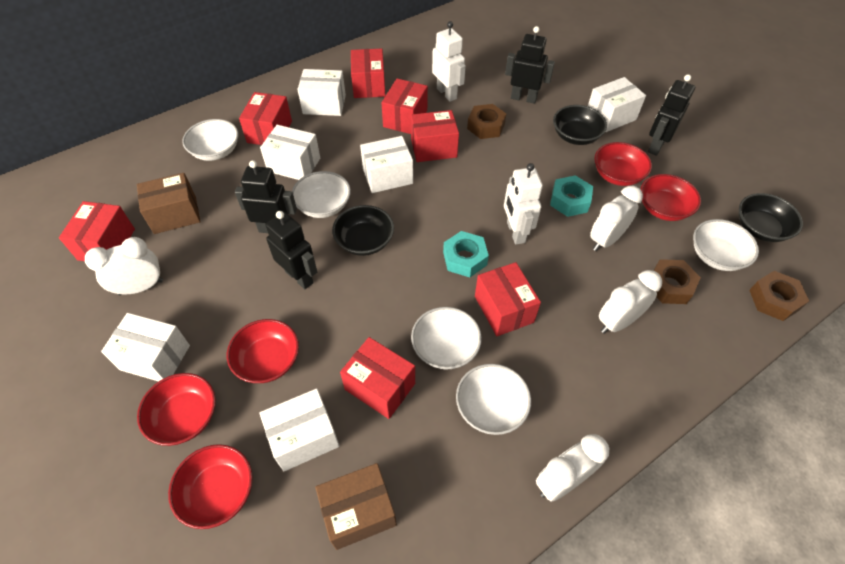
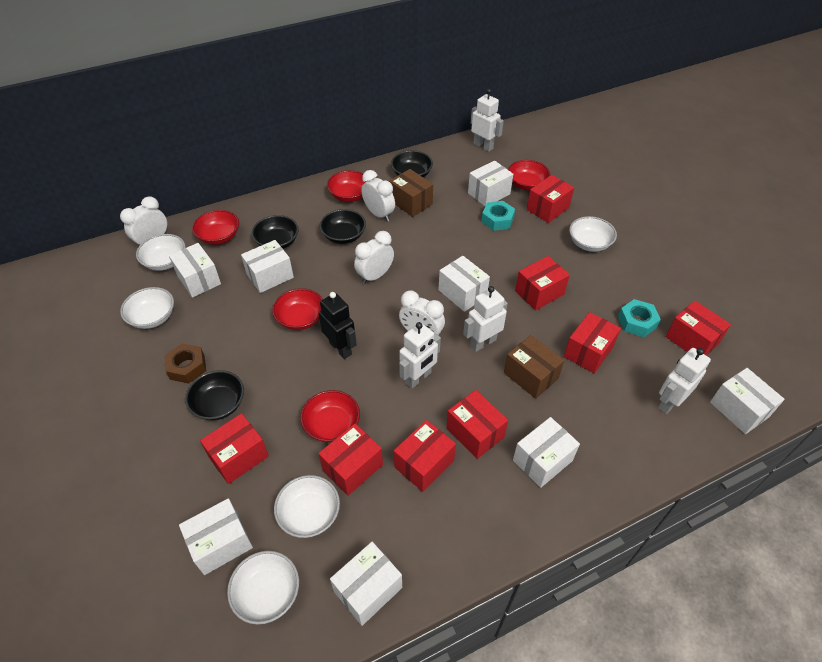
black bowl: [332,205,394,256] [553,105,607,145] [739,193,803,242] = 3 -> [185,370,244,420] [252,215,299,249] [320,209,366,244] [391,150,433,177] = 4
black robot: [235,160,297,233] [266,211,317,289] [505,26,555,104] [648,74,695,156] = 4 -> [319,292,357,359] = 1
brown nut: [467,104,506,139] [653,259,701,304] [749,271,809,321] = 3 -> [164,343,206,384] = 1
red box: [59,201,135,261] [239,92,292,145] [340,337,415,419] [351,49,386,98] [381,78,428,134] [411,110,459,162] [475,262,541,336] = 7 -> [200,413,269,484] [319,424,383,496] [394,420,456,492] [446,390,508,459] [515,256,570,310] [527,175,574,223] [564,312,621,373] [665,301,731,355] = 8
white box: [101,313,190,381] [260,125,320,180] [260,389,340,471] [297,69,346,116] [360,136,413,193] [588,77,646,132] = 6 -> [169,243,221,298] [179,498,253,575] [241,240,294,293] [330,542,402,626] [439,256,490,312] [468,161,513,206] [513,417,580,488] [710,368,785,434] = 8
white robot: [432,21,466,102] [504,163,543,244] = 2 -> [399,322,441,389] [463,286,508,352] [471,89,504,152] [658,348,711,414] = 4

